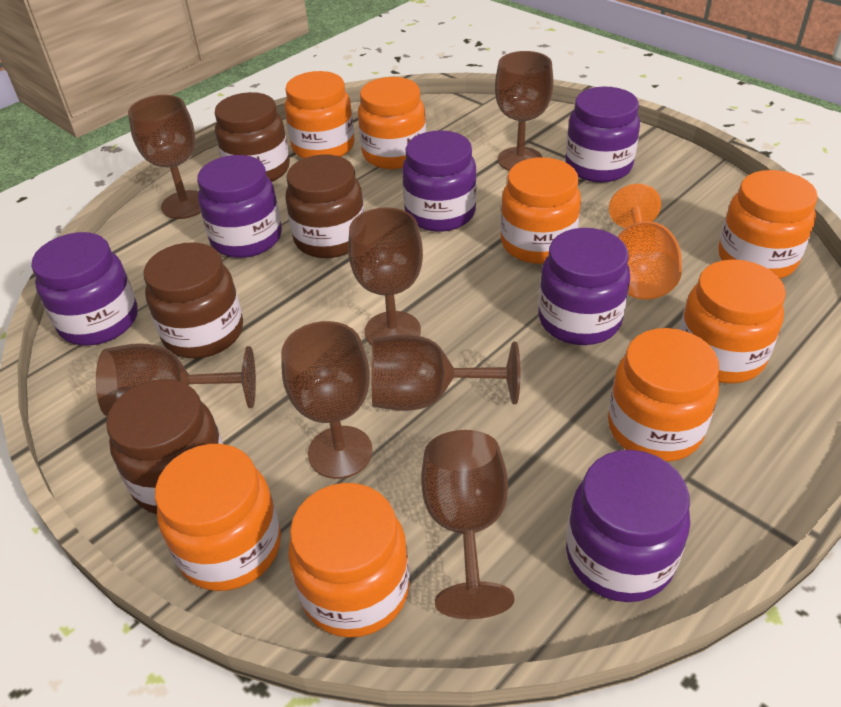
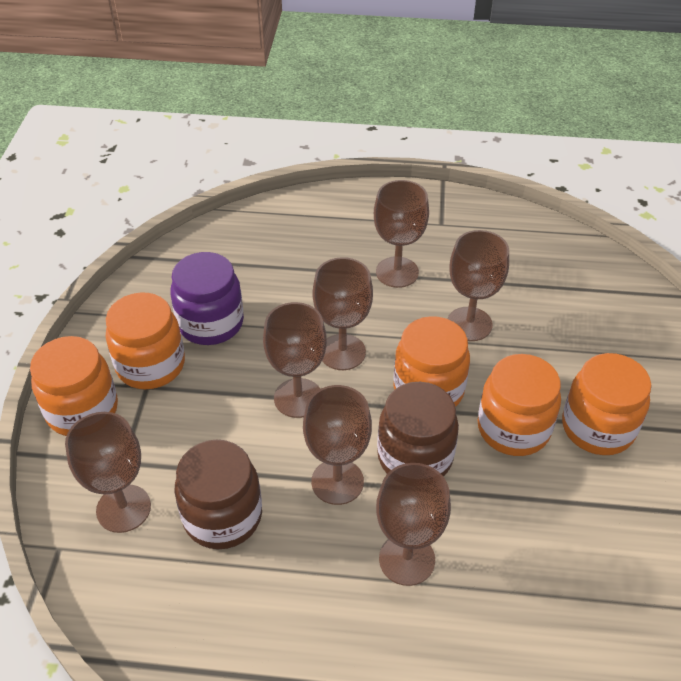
brown jar: [106,379,223,514] [143,242,243,358] [215,92,290,182] [285,155,365,258] = 4 -> [174,439,262,549] [377,382,459,477] = 2
orange goblet: [609,184,682,300] = 1 -> none = 0
orange jar: [155,444,281,591] [285,71,355,159] [288,483,410,638] [358,77,426,169] [500,157,581,264] [608,328,719,462] [679,259,786,383] [718,170,818,279] = 8 -> [30,336,118,436] [106,293,185,389] [394,316,470,407] [478,354,561,456] [562,353,652,455] = 5
purple jar: [31,232,138,345] [197,155,282,258] [402,130,477,232] [538,228,630,345] [565,87,640,183] [566,450,690,602] = 6 -> [170,252,244,345] = 1

